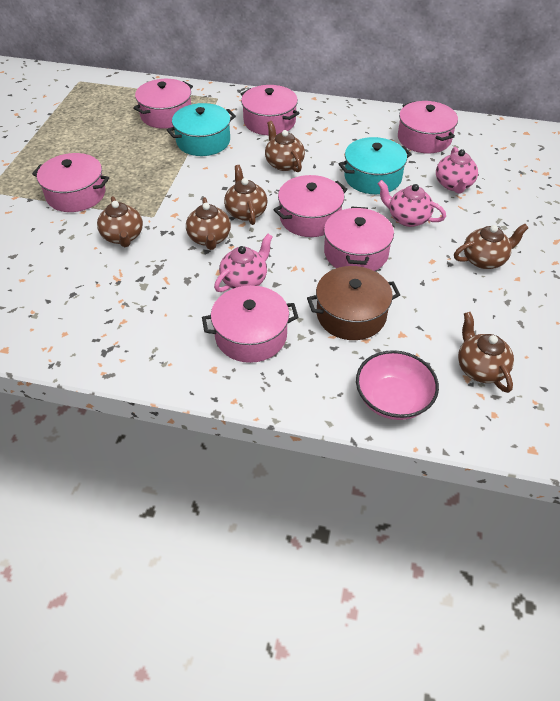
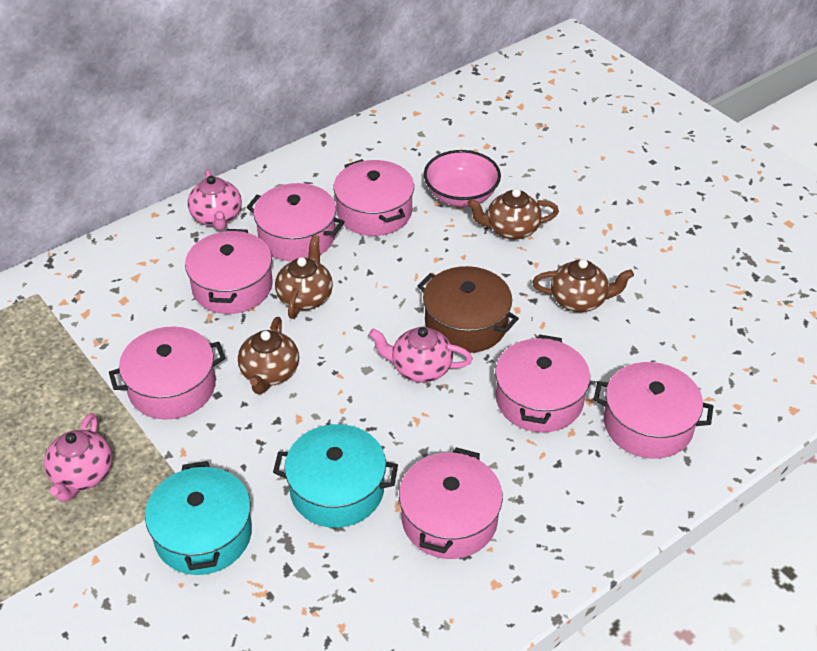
brown teapot: [97,196,143,247] [186,197,231,250] [224,165,268,225] [265,121,305,172] [454,224,528,269] [458,312,514,393] = 6 -> [238,317,299,394] [275,235,333,319] [467,188,559,240] [532,259,634,312] = 4

